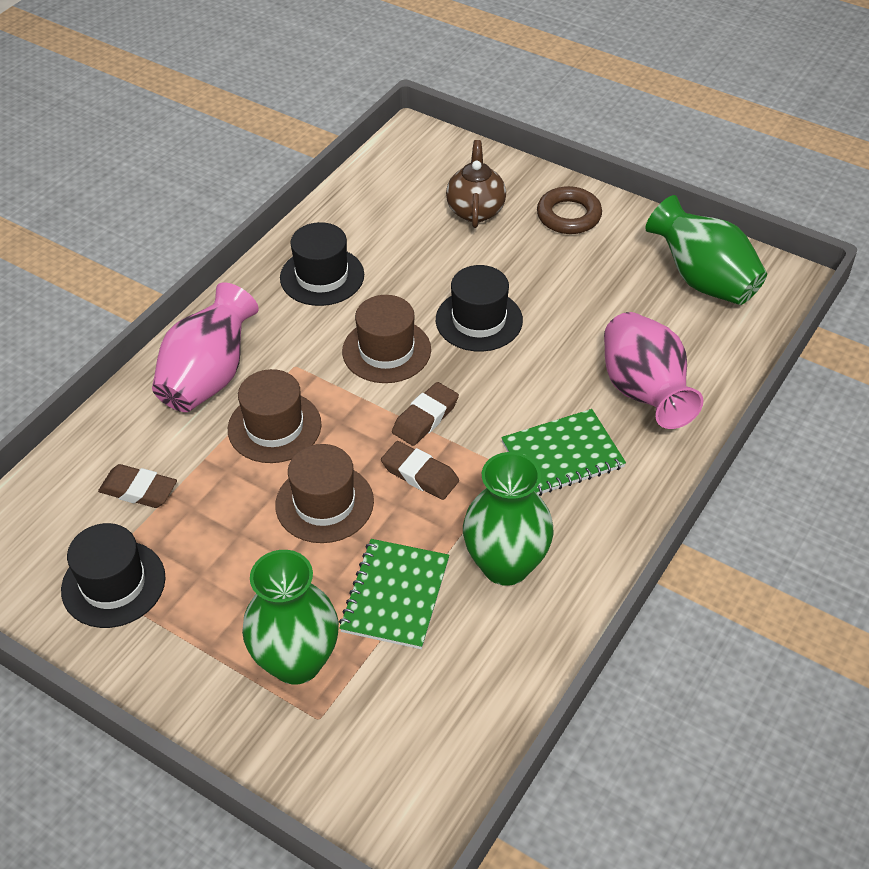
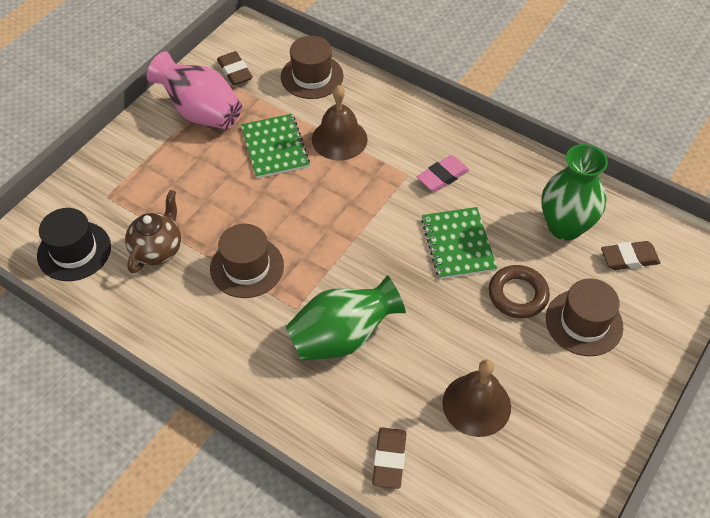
black hat: [61,523,166,628] [280,222,364,306] [436,265,523,352] = 3 -> [37,208,111,281] = 1
brown bell: none = 0 -> [312,85,368,161] [442,360,511,437] = 2
green vase: [242,550,339,684] [463,452,554,586] [645,195,767,305] = 3 -> [285,275,406,361] [542,144,608,241] = 2
pink eraser: none = 0 -> [417,155,469,192] = 1
pink vase: [152,282,259,412] [604,312,704,429] = 2 -> [147,52,242,129] = 1

